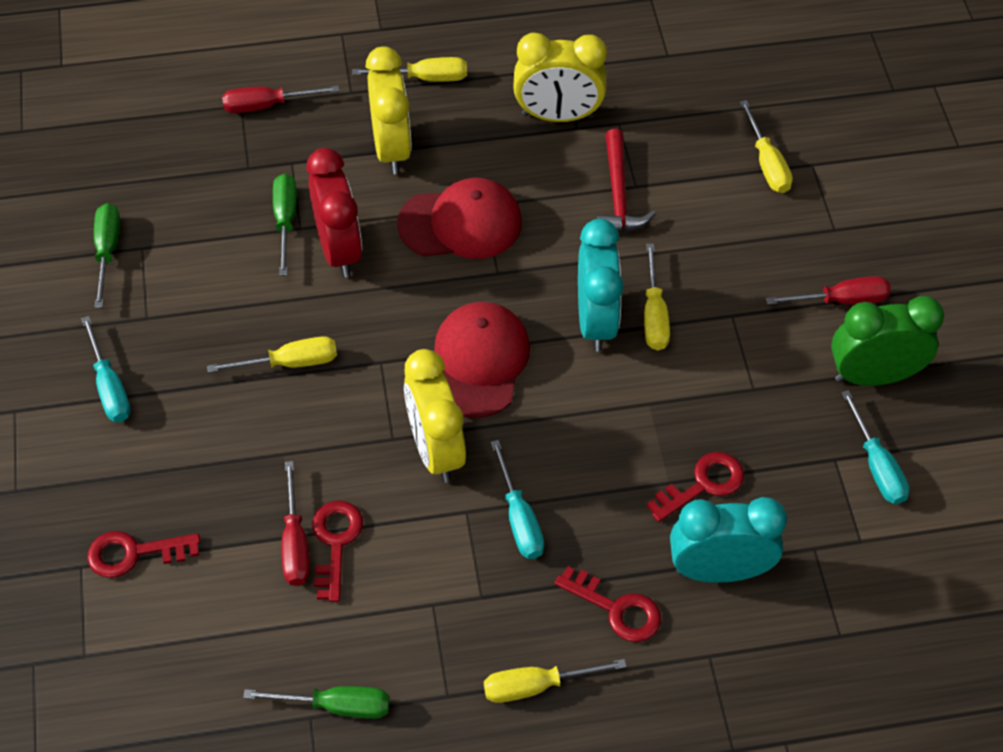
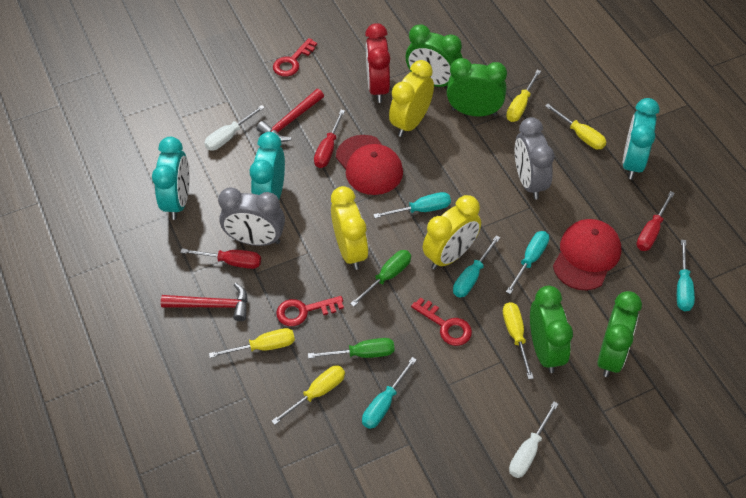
green clock: [831,296,944,386] = 1 -> [406,24,463,87] [447,58,507,117] [530,286,573,373] [597,291,642,377] = 4
green screwdriver: [94,203,120,308] [243,686,390,719] [273,174,297,276] = 3 -> [308,338,394,358] [350,250,411,307] = 2
grey clock: none = 0 -> [218,188,285,246] [515,117,554,200] = 2
red hammer: [596,129,655,231] = 1 -> [161,283,248,321] [257,89,324,142] = 2
red key: [87,531,200,578] [312,501,363,602] [555,566,661,642] [647,452,744,522] = 4 -> [273,38,317,77] [276,296,344,326] [411,297,472,346] = 3
turquoise clock: [578,219,624,351] [670,497,787,583] = 2 -> [152,137,190,220] [250,132,285,199] [623,98,659,179] = 3
turquoise screwdriver: [81,316,131,422] [491,440,544,559] [841,390,909,504] = 3 -> [362,357,417,429] [373,192,451,218] [453,236,500,297] [506,231,549,294] [677,240,695,311] = 5
white screwdriver: none = 0 -> [204,105,265,150] [509,401,558,478] = 2

